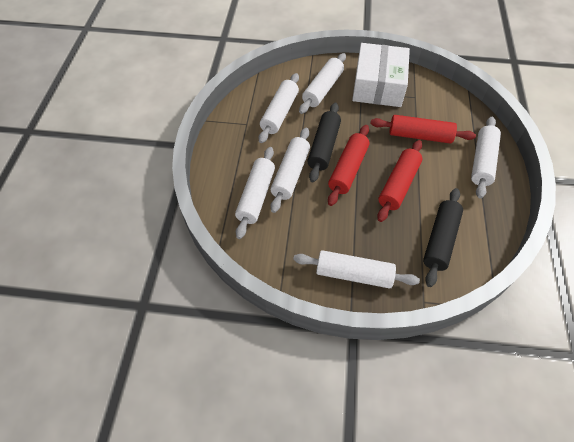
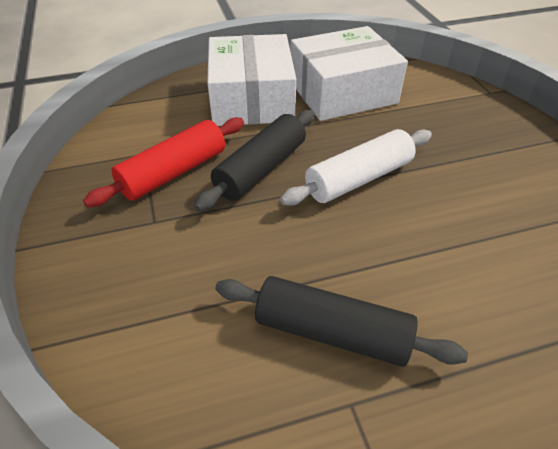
red rolling pin: [328,125,370,206] [370,115,476,144] [377,140,422,222] = 3 -> [83,117,244,207] = 1
white box: [352,43,410,107] = 1 -> [207,34,296,126] [290,26,408,121] = 2
white rolling pin: [235,147,275,239] [259,73,299,143] [270,128,310,213] [293,250,420,289] [299,53,346,114] [471,117,501,199] = 6 -> [280,129,432,205] = 1

